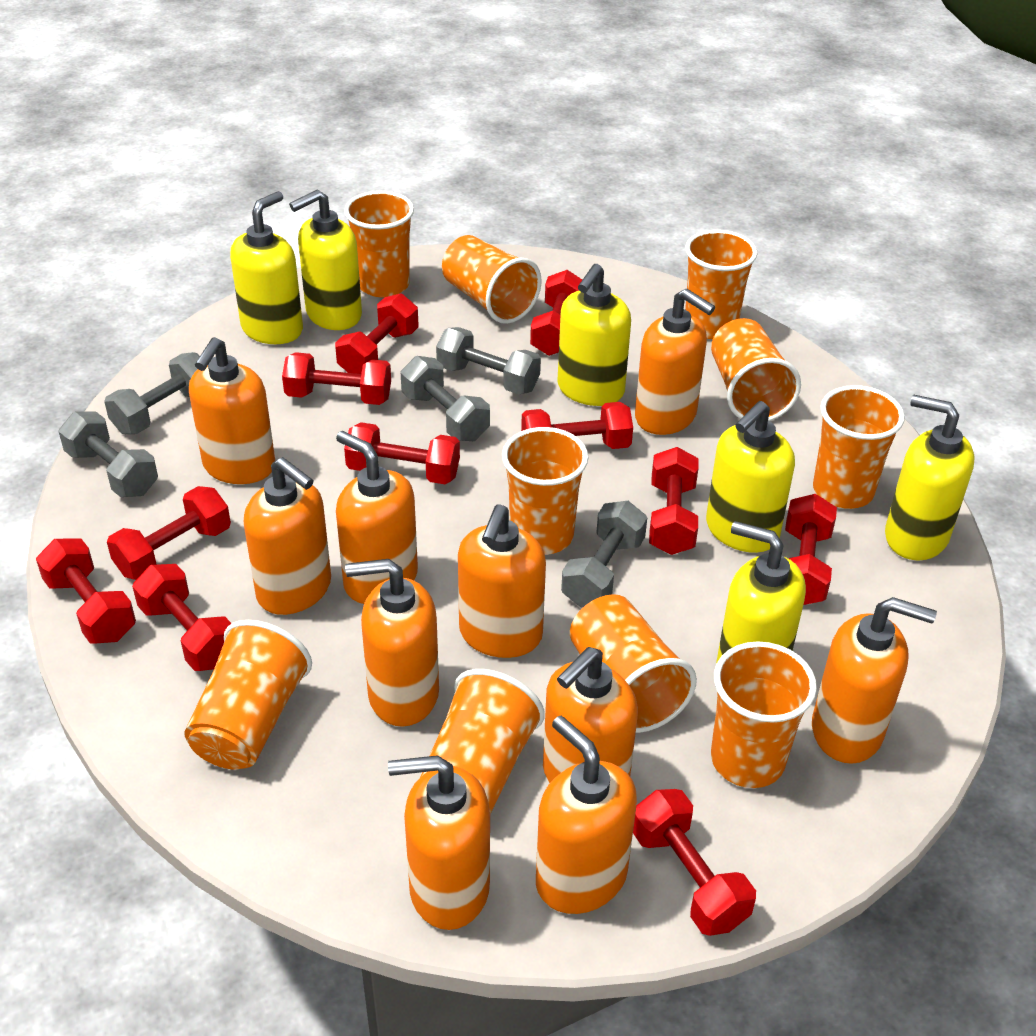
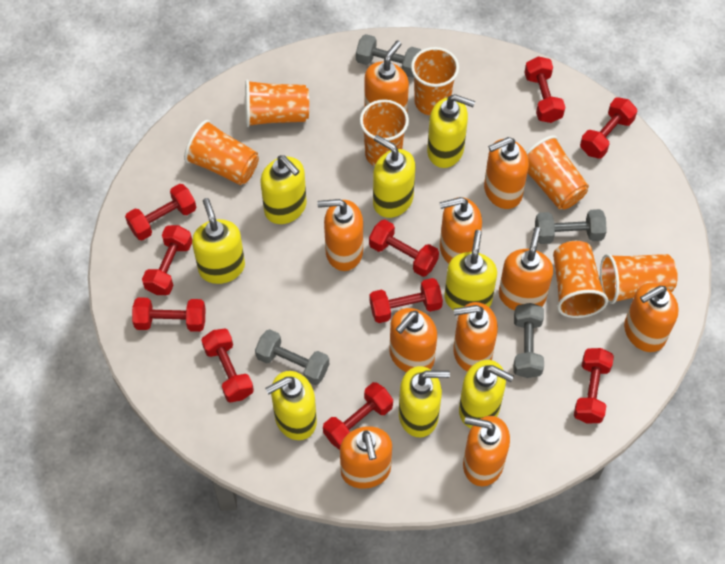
grey dumbbell: [58,412,158,497] [104,352,200,434] [401,356,490,441] [436,327,541,395] [561,501,647,608] = 5 -> [255,329,329,385] [356,34,421,78] [514,303,544,378] [535,209,607,244] = 4
orange cup: [184,620,312,769] [344,191,414,297] [420,669,545,814] [442,235,542,324] [502,427,588,555] [570,594,697,733] [685,230,757,339] [711,318,801,421] [711,641,817,788] [813,385,905,509] = 10 -> [184,120,259,185] [245,80,309,127] [360,99,409,166] [411,47,459,116] [526,135,589,209] [553,241,608,318] [600,254,678,304] = 7
red dumbbell: [36,538,136,644] [107,486,231,580] [132,564,232,671] [282,352,391,405] [335,293,419,374] [344,422,460,484] [521,402,633,449] [530,270,582,356] [633,789,756,936] [649,447,698,555] [785,494,837,605] = 11 -> [125,184,196,241] [132,297,205,332] [142,225,192,295] [201,329,254,402] [323,382,393,450] [369,220,439,277] [369,278,443,323] [524,56,565,123] [574,348,614,423] [580,97,637,159] = 10
yellow soap dispenser: [230,191,303,344] [289,190,362,330] [557,264,631,406] [706,401,795,553] [716,521,806,664] [885,395,974,561] = 6 -> [192,198,245,284] [260,155,307,224] [265,371,317,440] [373,135,415,218] [399,366,450,437] [427,94,475,168] [445,230,497,310] [459,360,514,428] = 8

